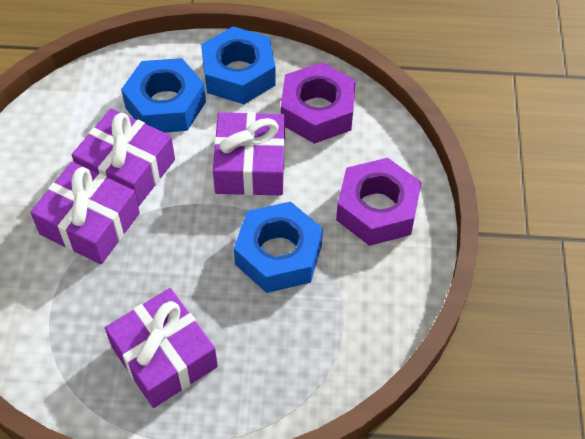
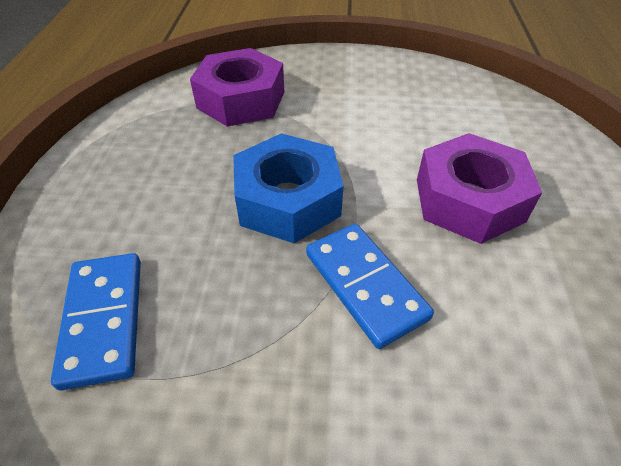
blue domino: none = 0 -> [51,253,141,390] [306,224,434,349] = 2
blue nut: [121,58,206,133] [201,26,276,104] [234,201,323,293] = 3 -> [233,133,344,243] = 1
purple gift: [30,162,140,264] [72,108,175,207] [105,288,218,408] [213,112,285,195] = 4 -> none = 0

